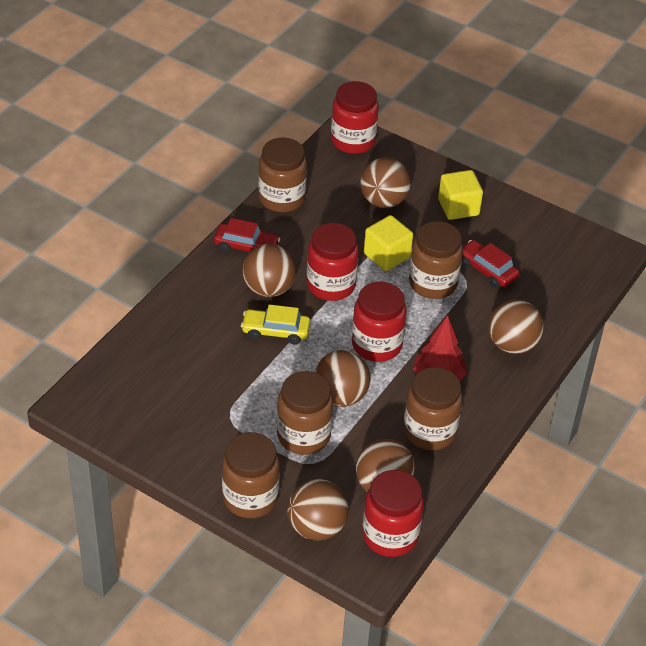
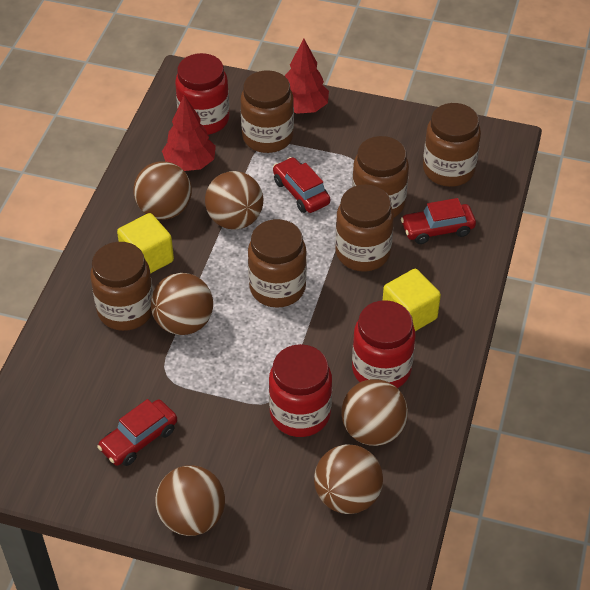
brown jar: [222,432,280,518] [258,137,307,212] [277,371,333,455] [404,367,463,450] [409,221,463,299] = 5 -> [90,242,153,331] [241,70,294,153] [248,219,307,308] [335,185,394,272] [352,136,409,218] [423,103,481,187] = 6
red car: [214,218,280,252] [461,240,519,288] = 2 -> [97,399,177,466] [273,157,330,213] [401,198,476,244] = 3
red jar: [307,223,359,301] [331,81,379,154] [352,282,407,362] [362,470,424,557] = 4 -> [175,53,229,135] [269,344,332,437] [352,300,415,388] = 3
red tree: [413,315,467,381] = 1 -> [162,95,216,171] [285,39,329,114] = 2
yellow car: [241,304,310,344] = 1 -> none = 0

